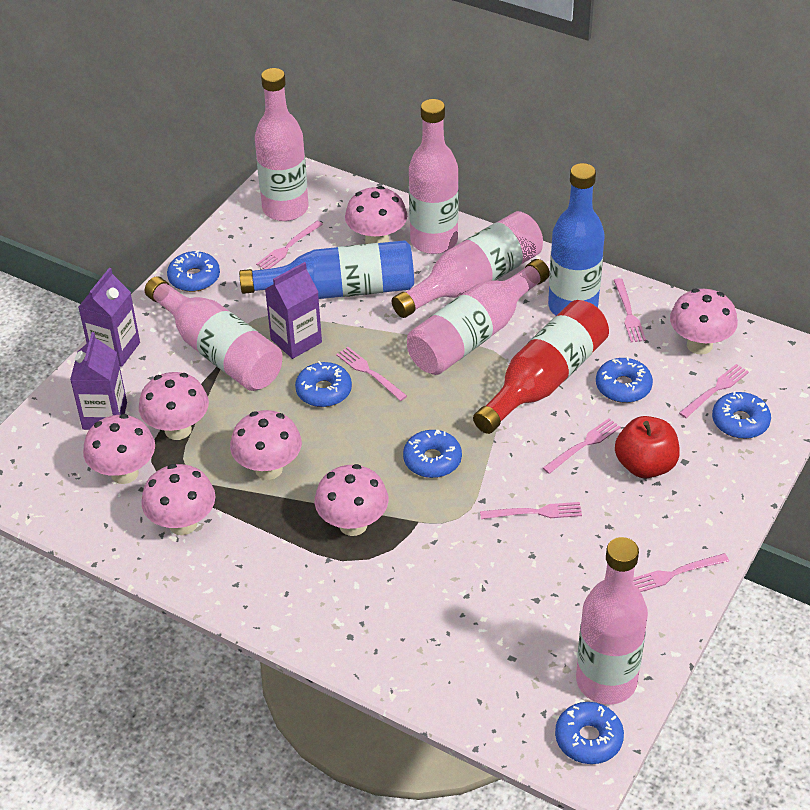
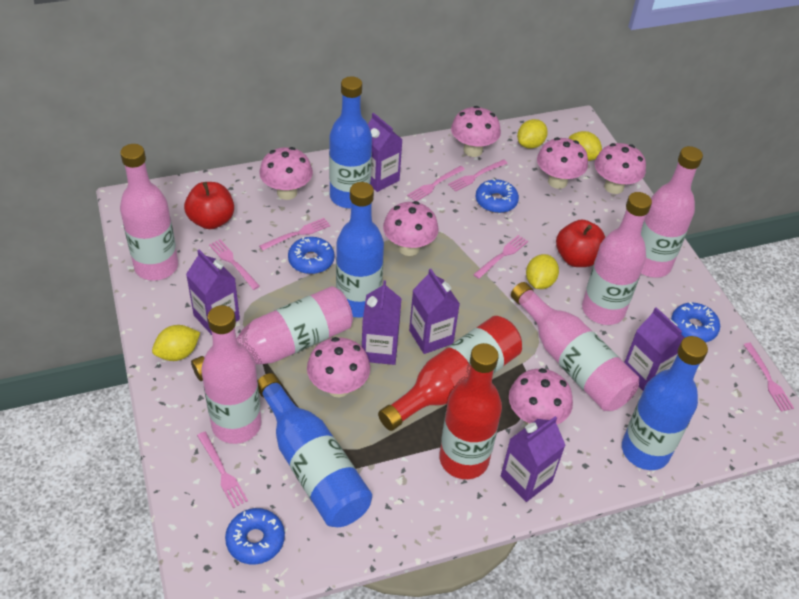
blue bottle: [239,240,414,299] [548,163,605,316] = 2 -> [258,373,372,527] [329,76,372,208] [336,182,384,318] [622,336,708,470] = 4
blue donut: [167,250,220,292] [295,361,352,407] [403,430,462,478] [555,702,624,764] [596,357,653,403] [712,391,771,439] = 6 -> [225,508,285,565] [288,237,334,274] [476,178,519,213] [671,302,720,342] = 4
purple carton: [70,332,127,430] [79,268,140,367] [265,262,322,359] = 3 -> [186,250,240,335] [362,280,402,365] [368,113,403,192] [409,269,460,354] [501,416,566,502] [624,307,685,391] = 6
red apple: [615,416,680,478] = 1 -> [184,182,234,229] [556,219,605,267] = 2
red bottle: [473,300,609,434] = 1 -> [378,316,522,431] [439,343,502,479] = 2
yellow lemon: none = 0 -> [152,325,200,361] [517,119,548,149] [526,254,559,289] [569,131,602,161] = 4

